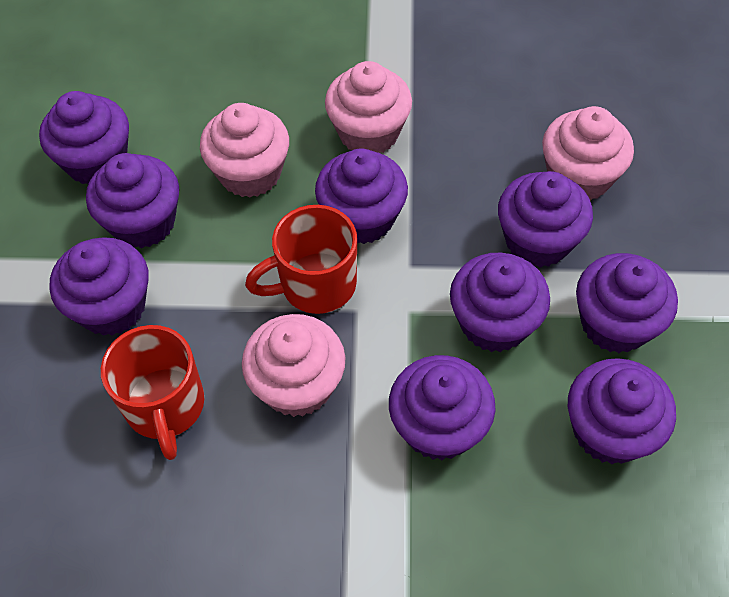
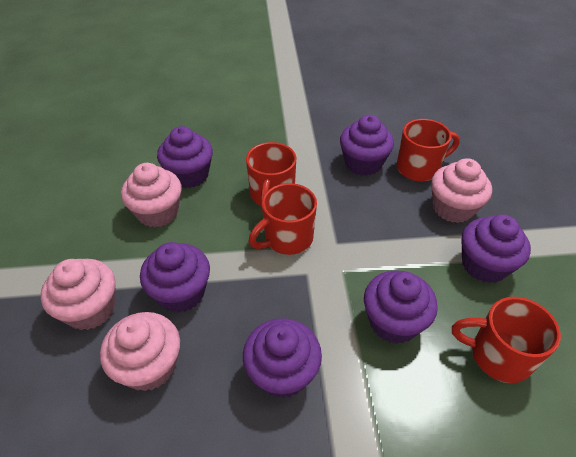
purple cupcake: [39,91,129,184] [49,237,149,336] [86,153,179,248] [315,149,408,244] [389,355,496,460] [450,253,550,352] [498,171,593,268] [568,358,676,464] [576,253,678,353] = 9 -> [140,242,210,313] [157,126,213,188] [243,318,322,398] [340,115,394,176] [364,270,438,344] [462,215,531,283] = 6
red mug: [101,325,204,460] [245,205,357,314] = 2 -> [246,142,296,210] [249,183,317,255] [397,119,460,181] [452,297,561,383] = 4

